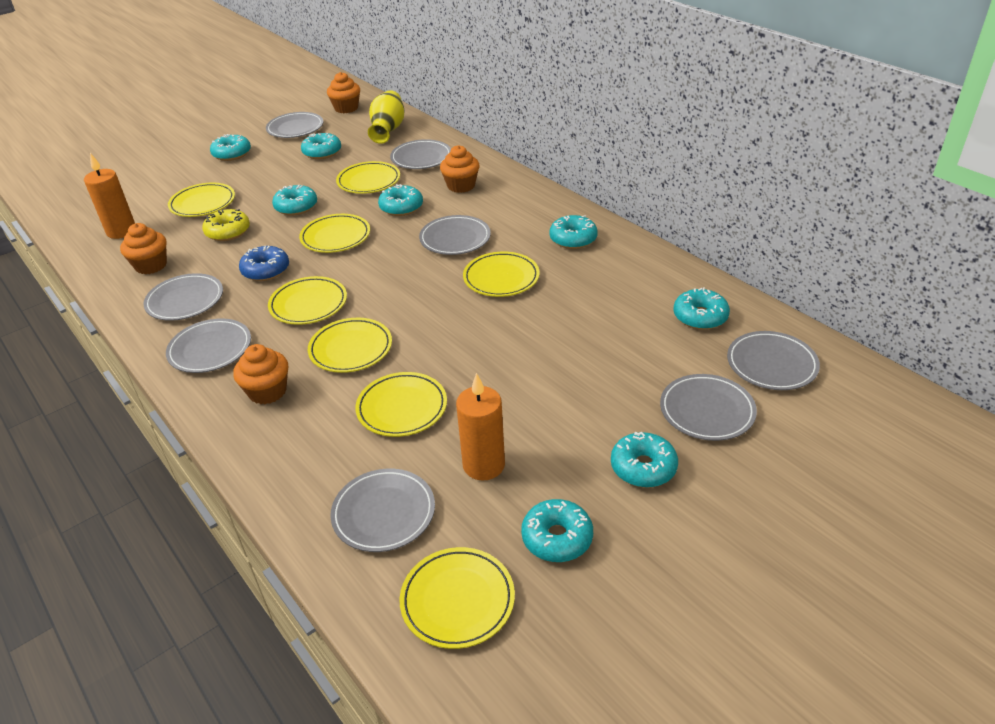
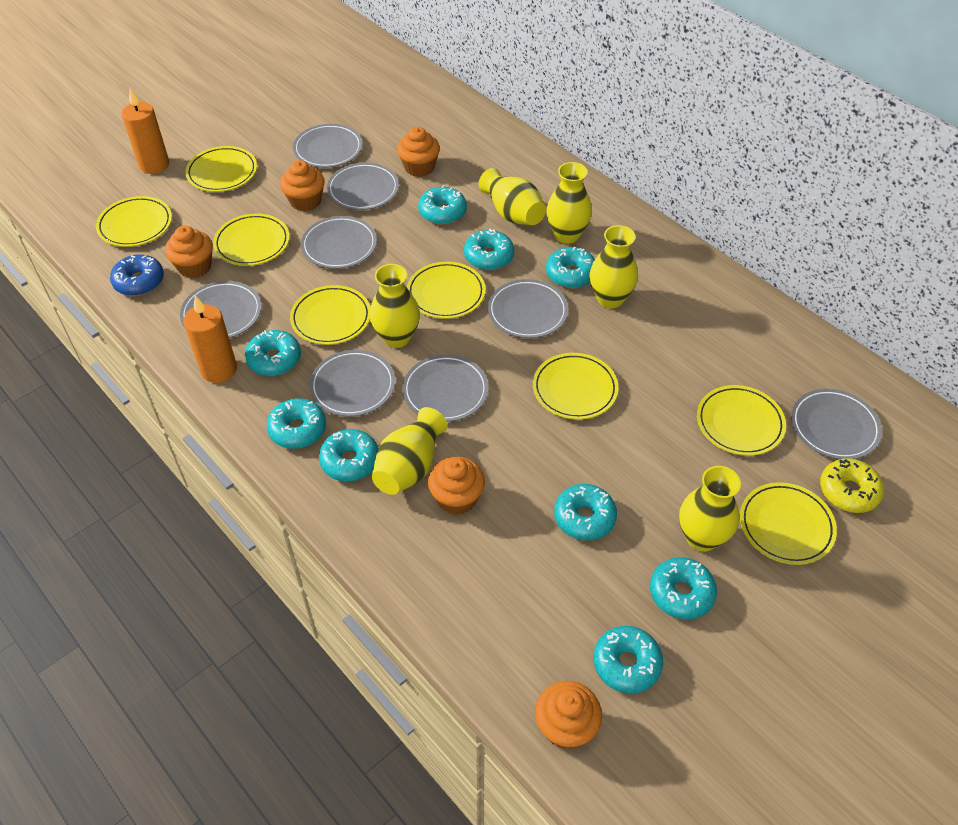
orange cupcake: [120,223,167,274] [233,344,288,404] [327,72,360,113] [440,145,480,193] = 4 -> [165,226,213,278] [280,160,325,211] [397,127,440,177] [428,457,485,515] [535,681,602,749] = 5
turquoise donut: [210,134,251,161] [272,185,317,216] [301,133,341,159] [378,184,423,216] [521,499,593,562] [550,215,598,249] [611,432,678,488] [674,288,730,330] = 8 -> [245,330,301,376] [267,398,326,449] [319,429,378,482] [418,185,467,225] [464,229,514,270] [546,247,595,288] [554,484,617,540] [593,626,663,693] [650,557,717,619] = 9
yellow vase: [368,90,404,144] = 1 -> [370,264,420,348] [372,407,447,495] [479,168,546,225] [546,162,592,244] [590,225,638,309] [679,466,741,552] = 6

